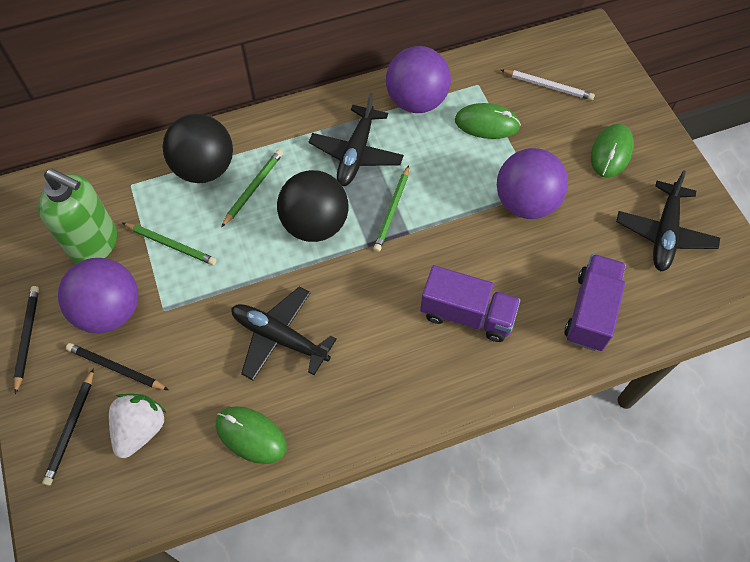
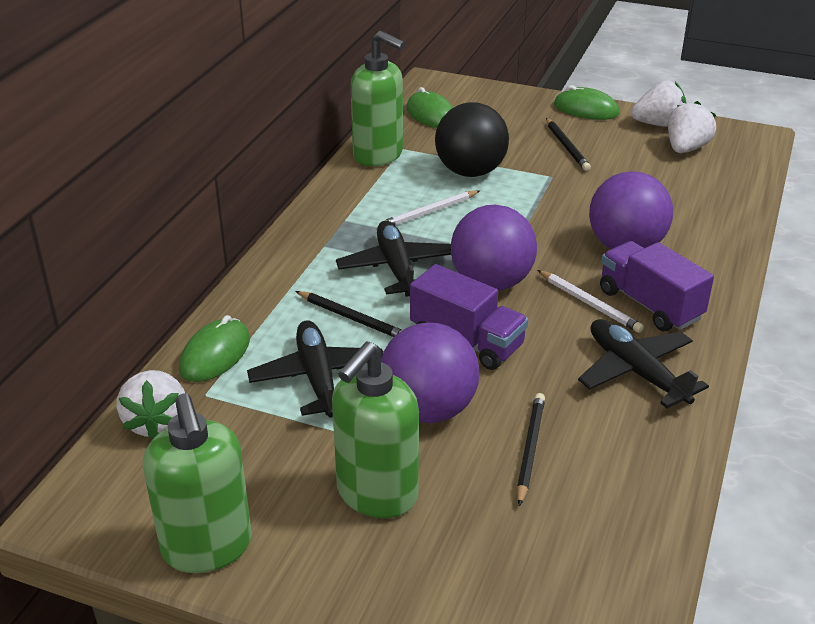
black ball: [163,114,233,183] [277,170,348,242] = 2 -> [435,102,509,177] = 1
green pencil: [123,223,217,265] [221,149,283,227] [373,165,409,252] = 3 -> none = 0
green soap dispenser: [38,169,117,264] = 1 -> [143,394,252,573] [332,341,419,518] [351,31,405,166] = 3
white pencil: [501,70,595,100] = 1 -> [380,190,480,225] [538,270,644,333] = 2
white strawberry: [109,394,167,458] = 1 -> [117,370,185,439] [631,81,686,127] [668,101,716,153] = 3

